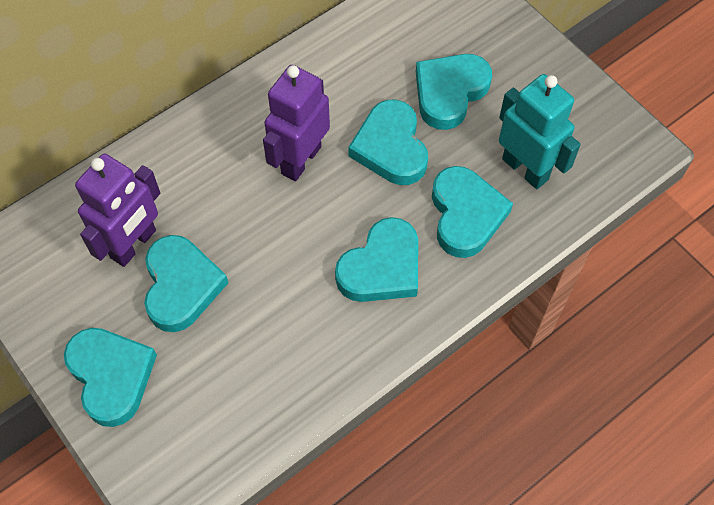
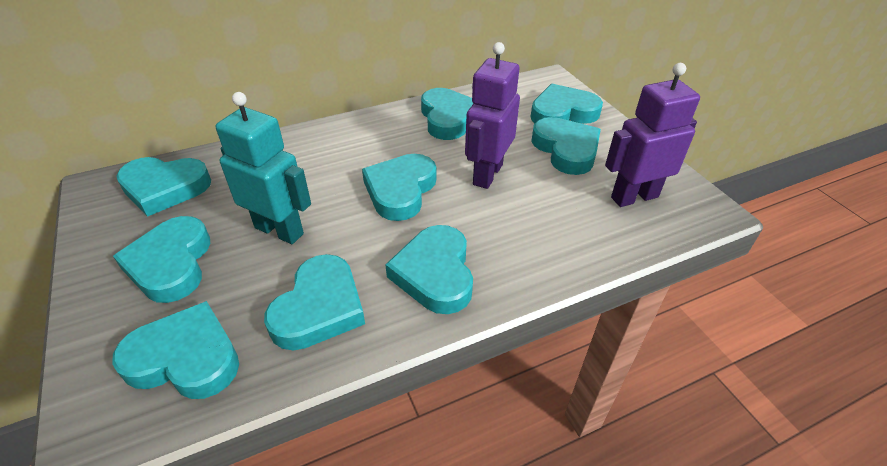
turquoise heart: [64,328,157,427] [144,235,228,332] [335,217,418,302] [348,99,428,185] [416,54,492,130] [432,166,513,258] = 6 -> [112,301,239,399] [113,216,210,303] [116,157,211,217] [264,254,365,350] [362,154,436,221] [385,225,473,314] [421,88,474,140] [530,84,603,124] [531,117,601,175] = 9

